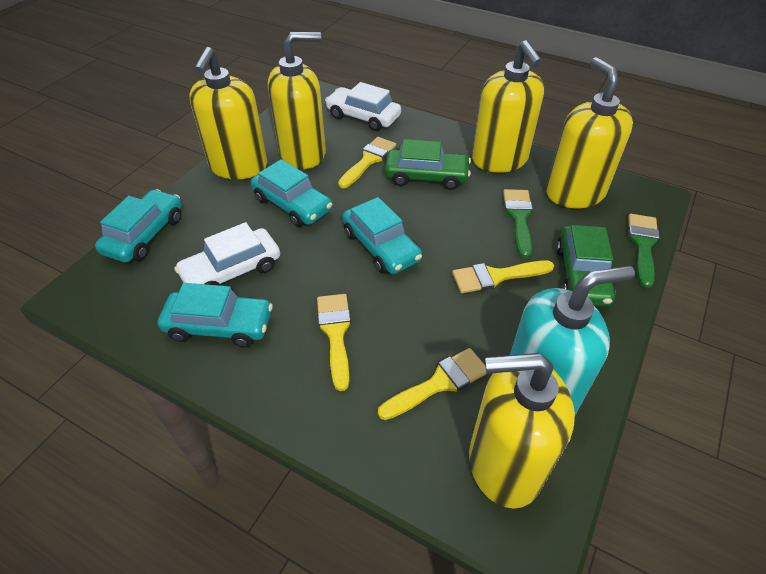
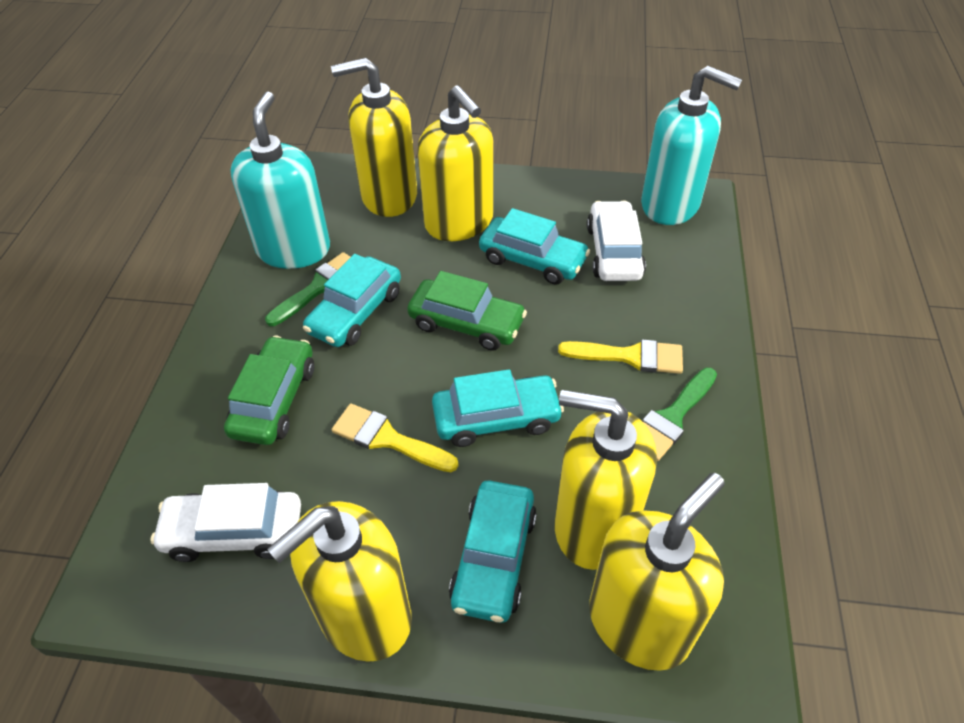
turquoise soap dispenser: [510,265,635,415] = 1 -> [231,92,330,269] [641,66,742,225] = 2
yellow brush: [317,294,351,391] [338,137,396,188] [378,348,487,420] [452,260,554,293] = 4 -> [332,403,458,472] [558,339,683,374] = 2

